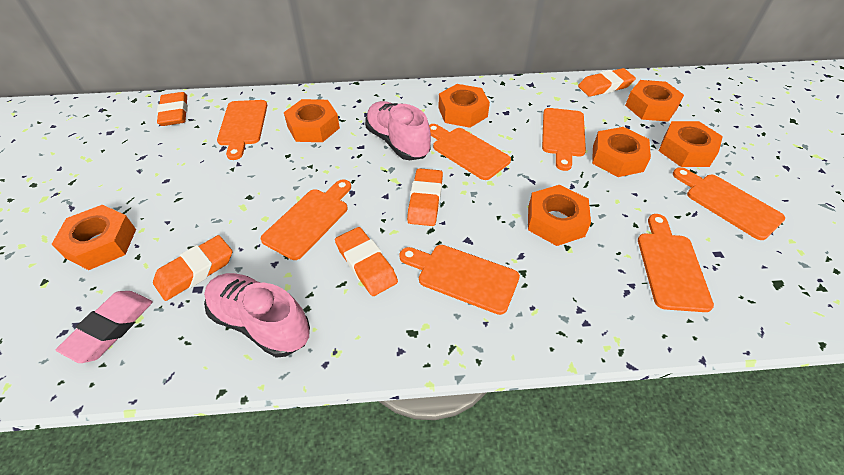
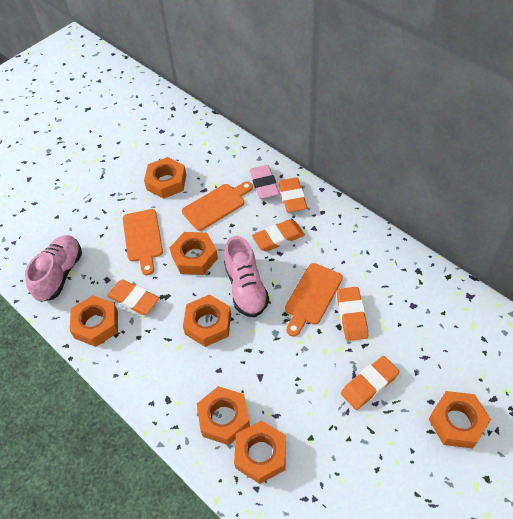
orange cutting board: [217,100,267,160] [261,180,351,260] [399,245,520,315] [429,124,511,180] [542,108,586,171] [638,214,714,312] [673,167,785,240] = 7 -> [123,209,163,275] [182,181,253,231] [285,263,343,337] = 3

